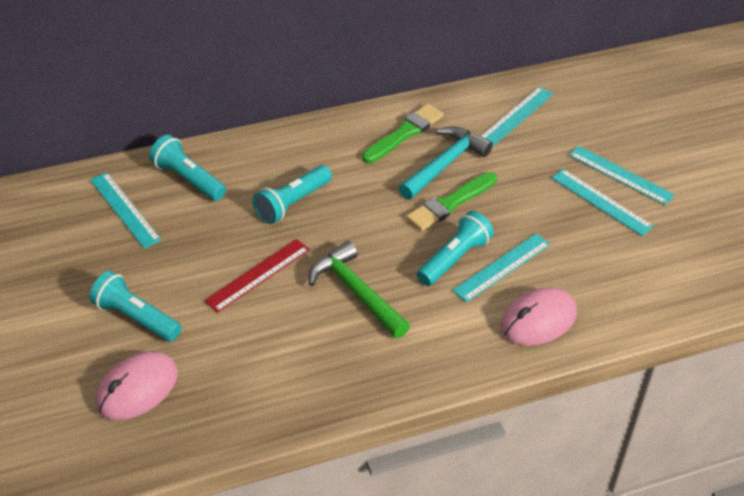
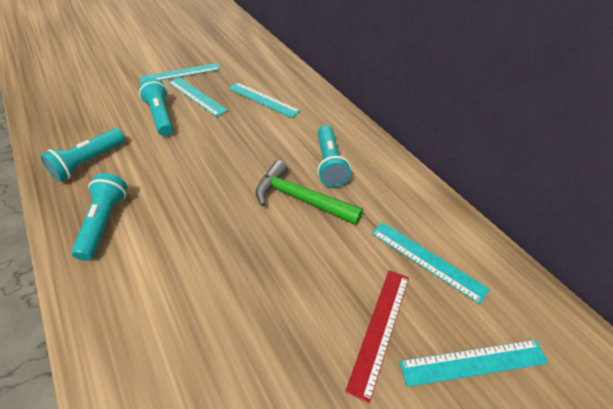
green brush: [362,104,444,163] [406,172,497,231] = 2 -> none = 0
pink mouse: [95,351,178,420] [500,287,577,346] = 2 -> none = 0
turquoise hammer: [399,126,493,200] = 1 -> none = 0

